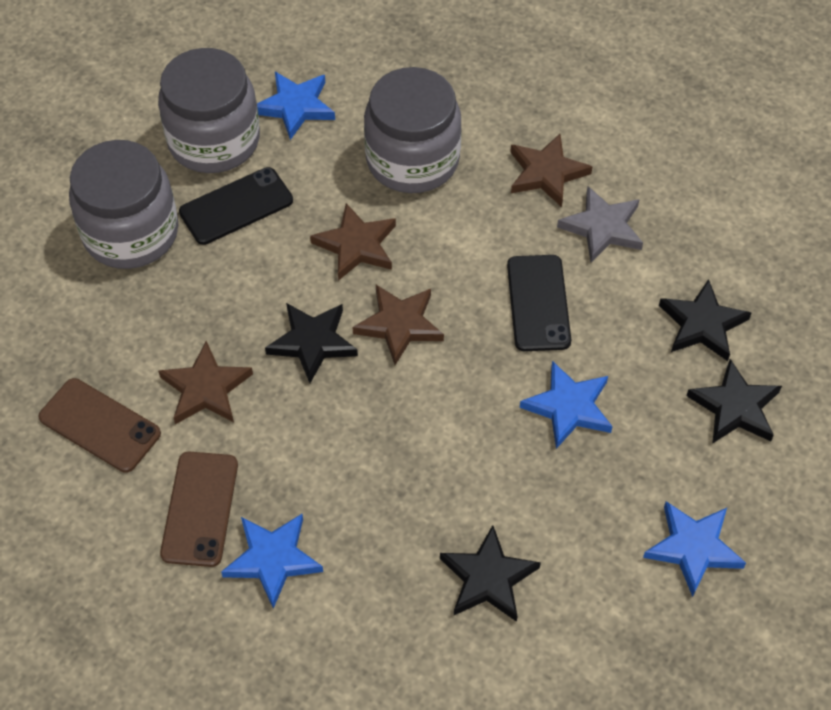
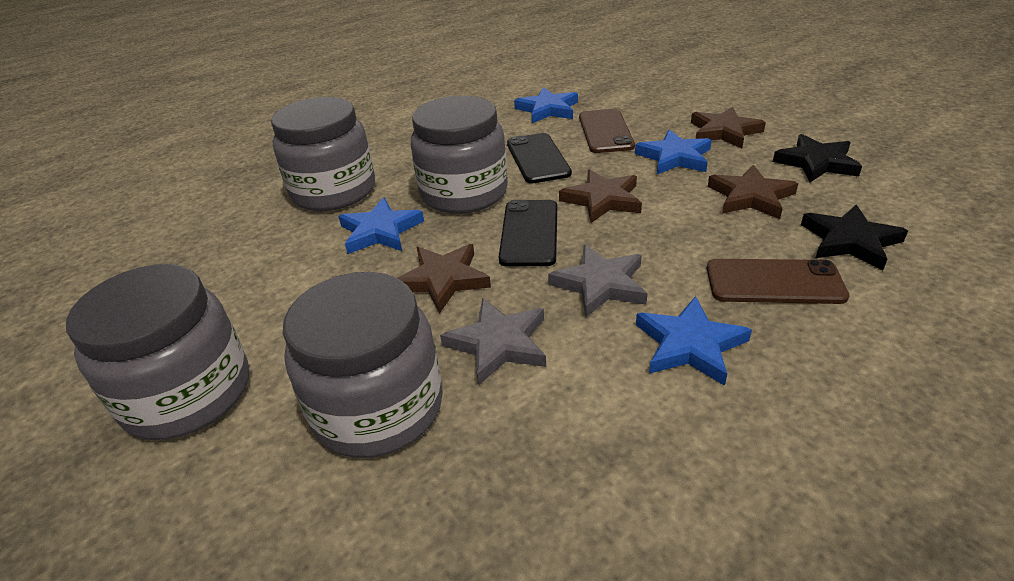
black star: [265,303,358,383] [440,525,541,622] [659,279,751,361] [687,359,782,444] = 4 -> [773,134,862,182] [801,205,908,270] = 2
grey jar: [69,140,178,269] [158,48,260,173] [364,67,462,193] = 3 -> [66,264,249,440] [271,97,375,211] [283,272,443,458] [411,96,508,214] = 4
grey star: [557,186,643,262] = 1 -> [440,298,546,385] [548,245,648,318] = 2

